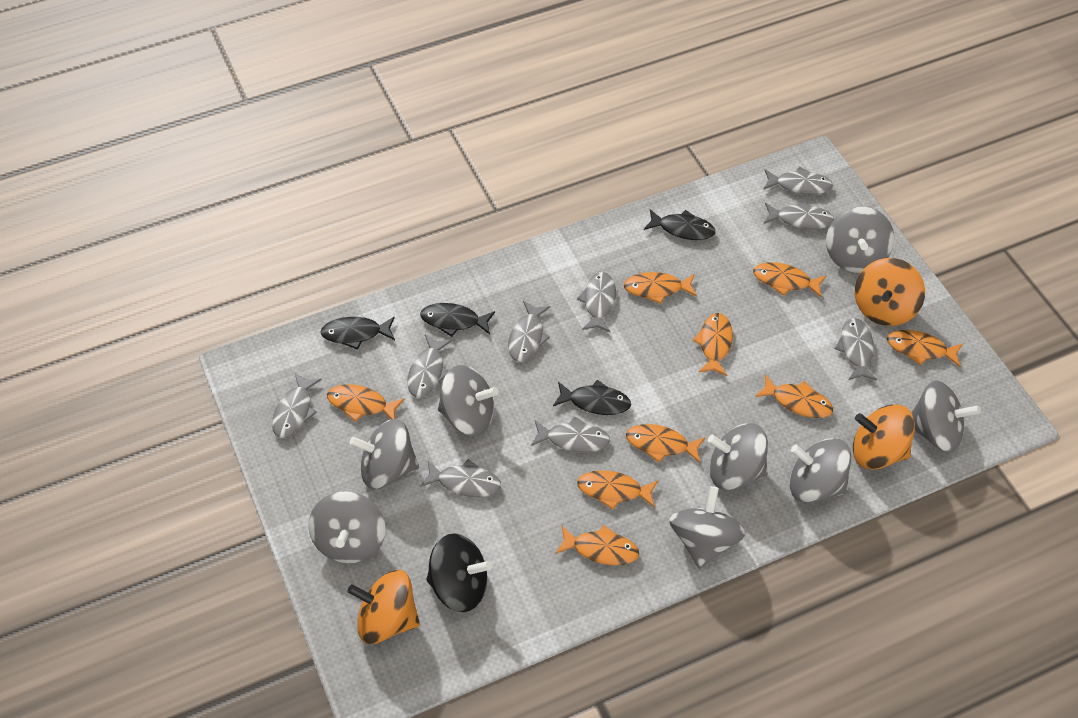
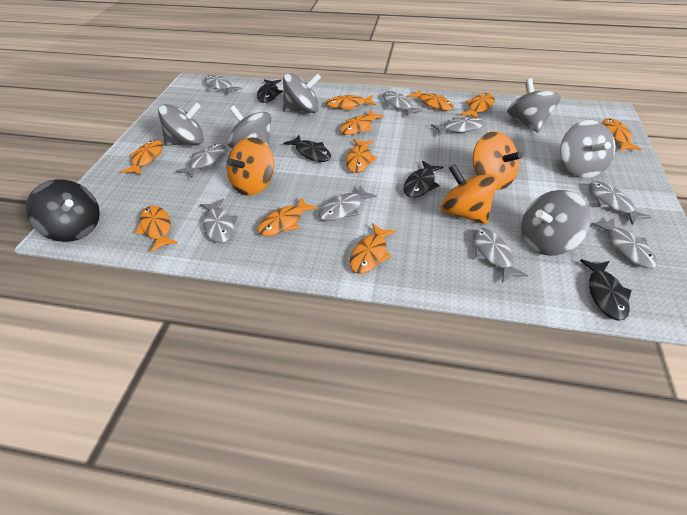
grey spinning top: [309,491,386,563] [349,419,419,489] [438,365,499,436] [669,486,746,569] [708,423,768,490] [789,438,851,503] [826,207,894,273] [911,380,981,453] = 8 -> [158,102,204,146] [228,106,271,148] [283,73,321,113] [507,78,561,133] [521,190,591,256] [560,120,616,178] = 6
orange fish: [327,384,405,422] [555,525,639,565] [577,470,658,510] [624,272,697,304] [626,424,705,463] [693,313,733,376] [753,262,826,298] [755,374,833,418] [887,330,963,367] = 9 -> [121,140,163,175] [136,206,178,253] [257,197,318,236] [326,95,376,110] [340,110,385,135] [346,139,377,173] [350,223,396,274] [407,89,454,111] [460,93,495,118] [602,118,642,151] = 10

